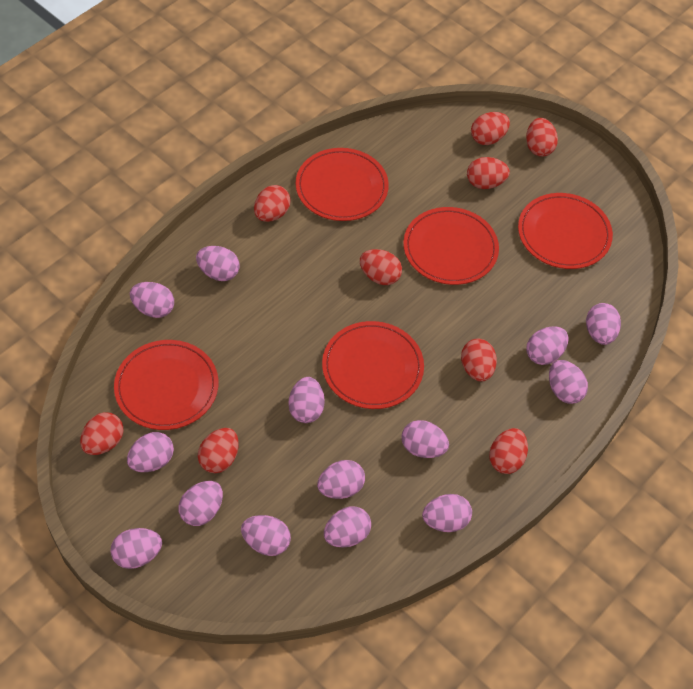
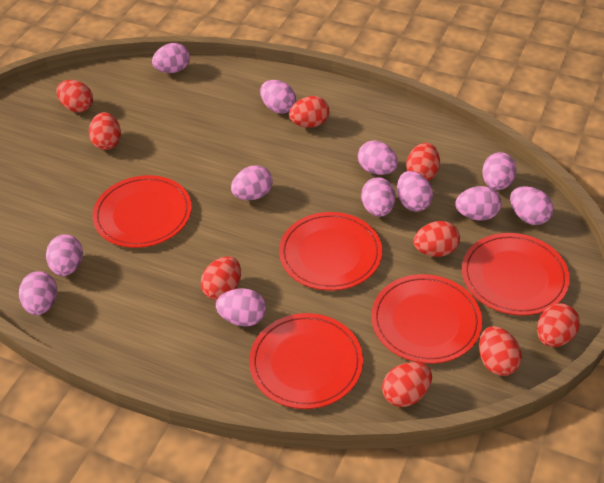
pink egg: [110,528,162,569] [127,432,174,472] [130,282,174,318] [178,481,223,526] [196,246,240,281] [241,515,291,556] [289,377,325,423] [317,460,365,499] [324,506,371,548] [402,420,449,458] [422,494,472,532] [526,326,569,365] [549,360,588,404] [586,303,621,345] = 14 -> [19,271,57,315] [46,234,83,276] [152,43,190,73] [216,288,266,326] [231,165,273,200] [260,80,296,114] [358,141,398,175] [361,177,396,217] [397,171,433,212] [455,186,502,221] [482,152,517,190] [510,186,553,225] = 12

